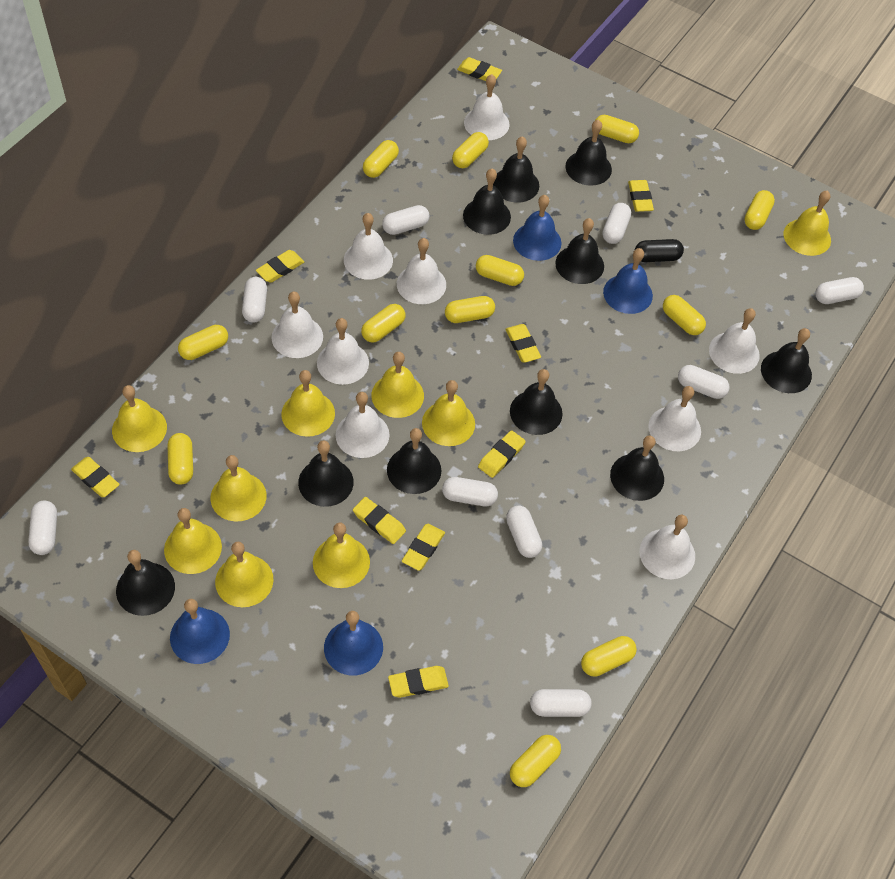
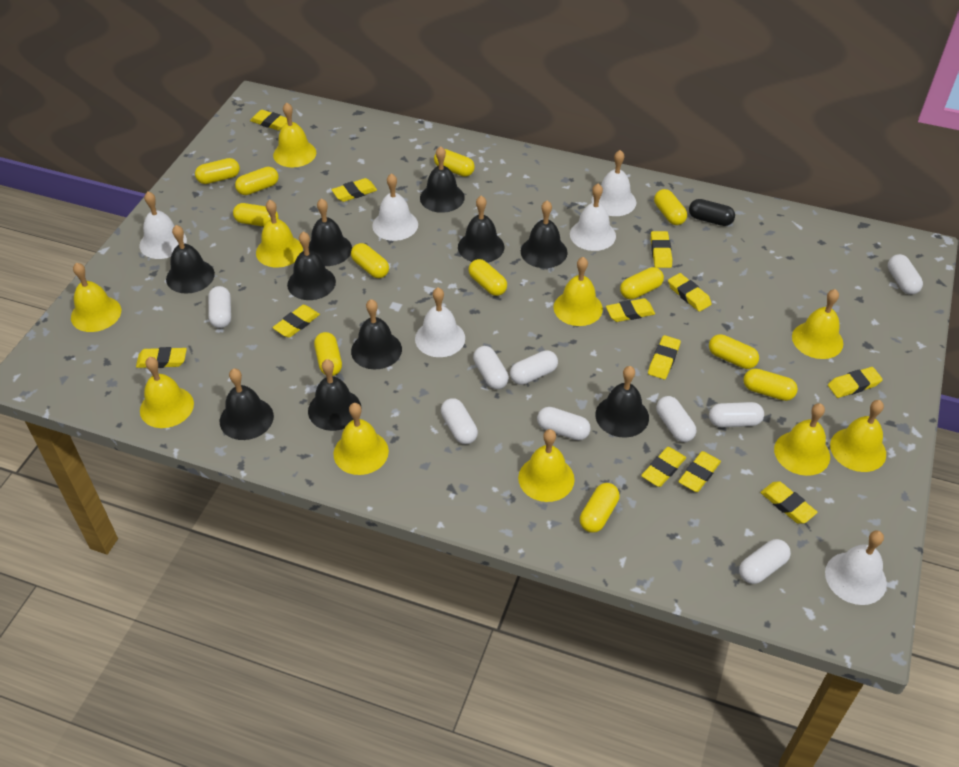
blue bell: [170,599,230,664] [324,611,383,676] [513,195,561,261] [603,248,653,314] = 4 -> none = 0
white bell: [271,291,323,358] [317,318,369,385] [336,392,390,458] [344,213,393,280] [397,238,446,304] [464,74,509,140] [640,515,695,579] [648,386,701,451] [709,308,760,374] = 9 -> [140,192,187,259] [372,174,418,241] [415,287,465,357] [570,183,616,251] [591,150,636,216] [825,531,887,605] = 6
yellow bell: [112,385,167,452] [164,508,222,574] [210,455,267,521] [215,542,273,607] [281,370,335,437] [313,523,370,588] [371,352,424,418] [422,380,475,446] [784,191,831,256] = 9 -> [71,263,121,332] [140,357,194,428] [256,200,303,268] [273,102,316,168] [333,403,389,475] [518,429,575,502] [554,257,603,326] [774,403,830,476] [792,289,843,359] [830,400,886,472] = 10
yellow eraser: [71,457,120,497] [256,250,304,283] [353,497,406,544] [388,666,449,698] [402,524,445,571] [457,57,502,81] [478,430,526,478] [505,324,541,363] [628,180,654,212] = 9 -> [136,347,187,368] [250,110,288,131] [272,305,320,338] [332,178,377,202] [606,298,655,322] [641,447,686,487] [648,335,681,379] [651,231,672,268] [668,273,711,312] [678,451,721,492] [760,481,818,524] [828,367,883,398] = 12

